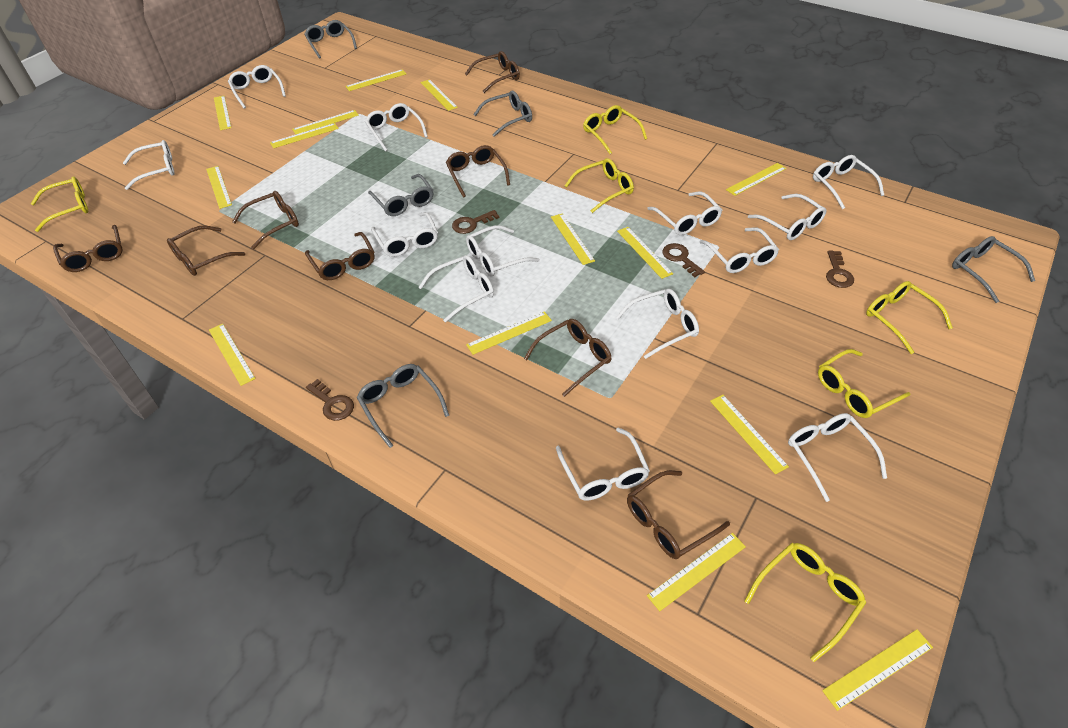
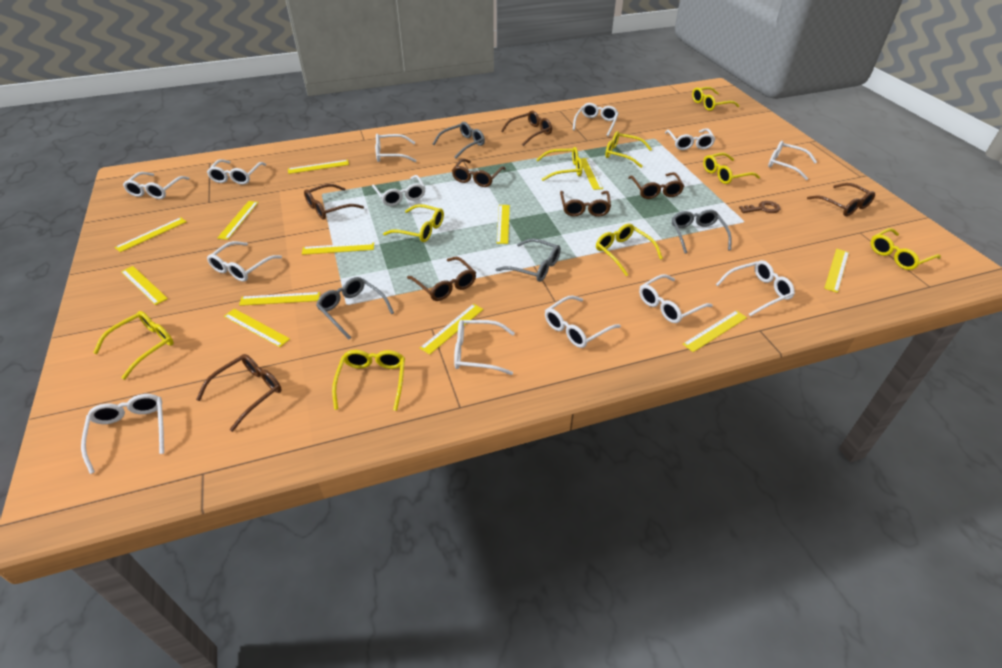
brown key: [306,379,354,421] [452,210,499,234] [662,243,705,277] [826,250,854,288] = 4 -> [739,201,780,213] = 1
grey glasses: [304,20,357,59] [357,364,449,448] [368,174,433,216] [473,91,532,137] [952,236,1035,303] = 5 -> [316,277,394,339] [433,122,485,159] [496,238,561,282] [672,209,732,253] = 4
yellow glasses: [31,177,88,232] [564,158,634,213] [583,105,647,154] [744,543,866,662] [818,349,911,418] [866,281,953,354] = 6 -> [93,311,174,380] [332,350,405,411] [383,204,444,242] [536,147,582,181] [596,224,663,276] [605,131,652,168] [692,87,739,111] [703,153,760,184] [870,228,941,270] = 9
yellow ruler: [206,166,232,209] [209,324,256,386] [214,96,231,130] [270,123,339,148] [292,110,359,134] [345,69,406,91] [420,79,458,111] [466,311,552,355] [551,214,595,265] [617,227,673,279] [647,533,746,611] [710,395,789,474] [726,163,787,196] [822,629,933,711] = 14 -> [115,217,186,252] [121,266,168,305] [217,201,259,240] [224,309,290,347] [239,292,320,306] [288,160,349,174] [302,242,374,255] [420,304,483,355] [497,205,510,244] [581,158,603,190] [683,310,747,352] [824,249,849,293] = 12

